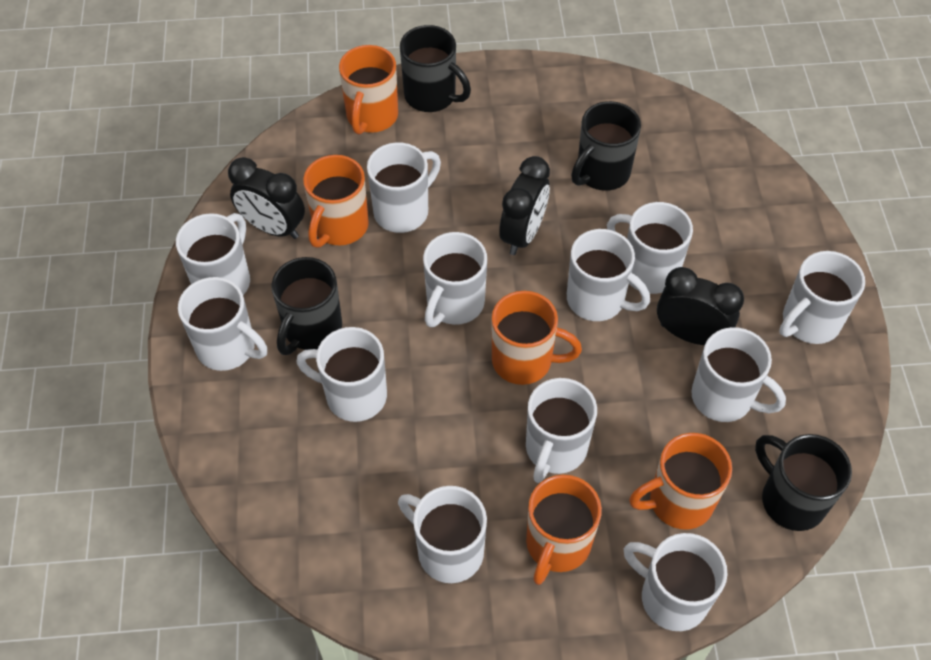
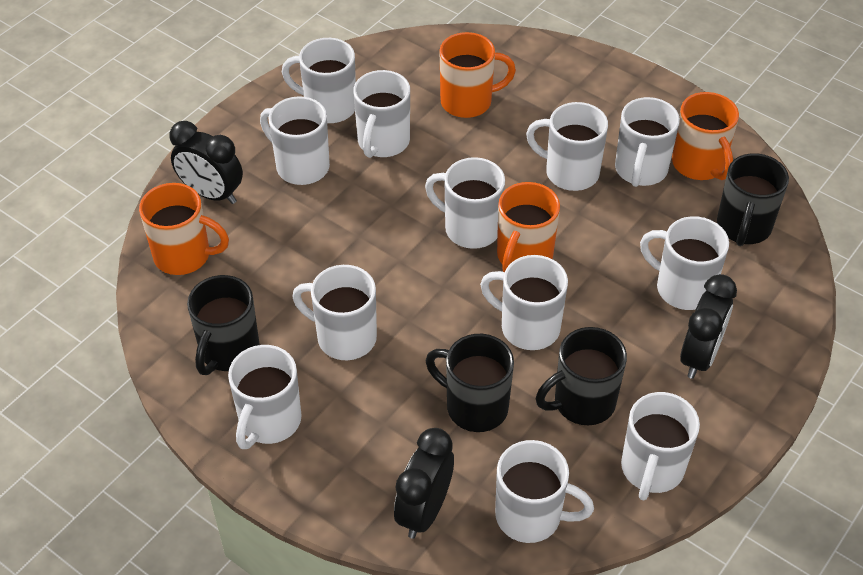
orange mug: [303,155,369,248] [339,45,398,135] [492,291,582,385] [526,475,602,585] [629,433,732,529] = 5 -> [139,183,229,275] [439,32,516,118] [497,182,560,272] [672,92,739,180] = 4

